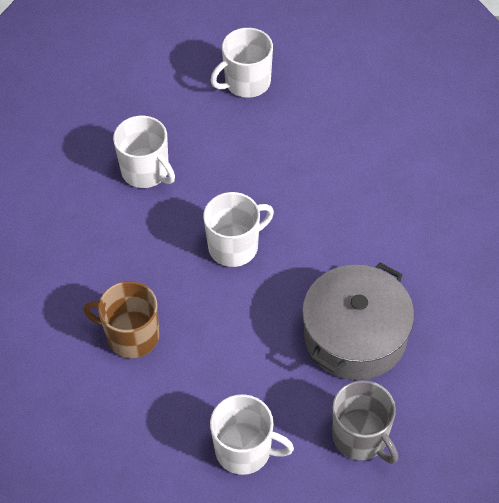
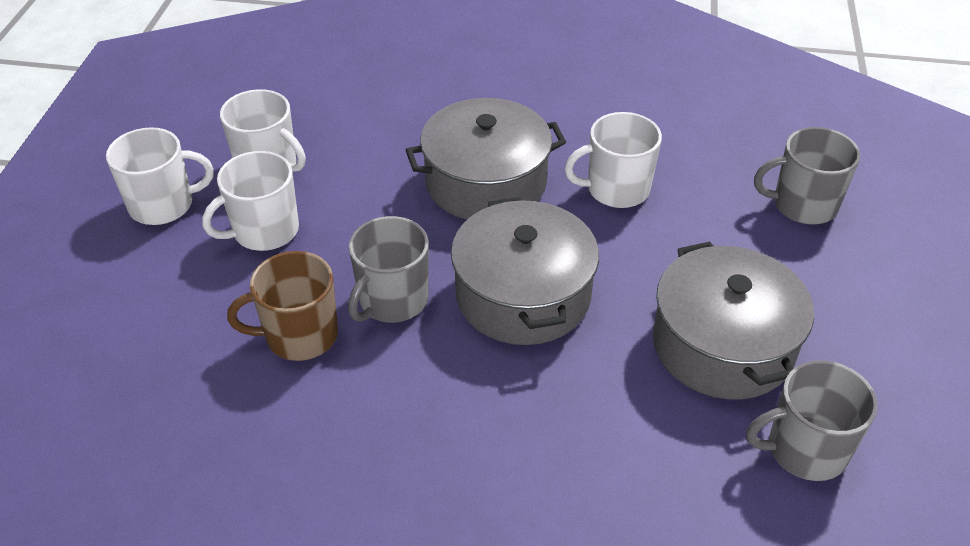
grey mug: [332,380,398,464] = 1 -> [348,216,429,323] [746,360,878,481] [754,127,860,225] = 3
grey pot: [302,263,414,380] = 1 -> [406,98,566,220] [451,197,599,345] [653,241,814,399] = 3

